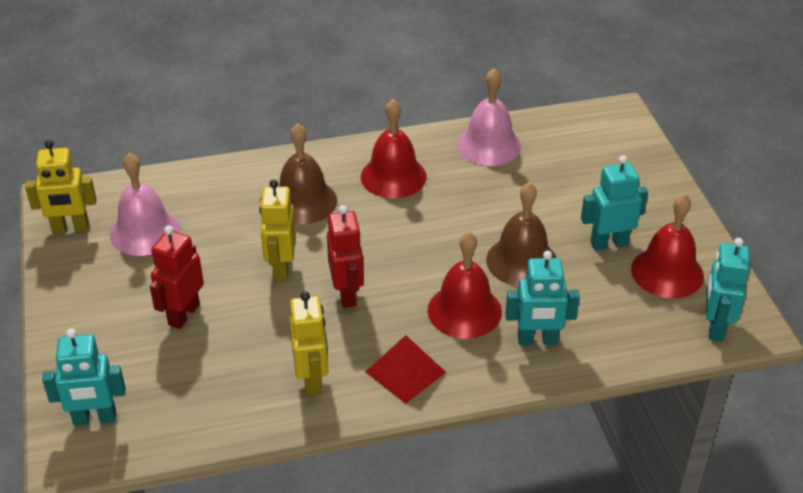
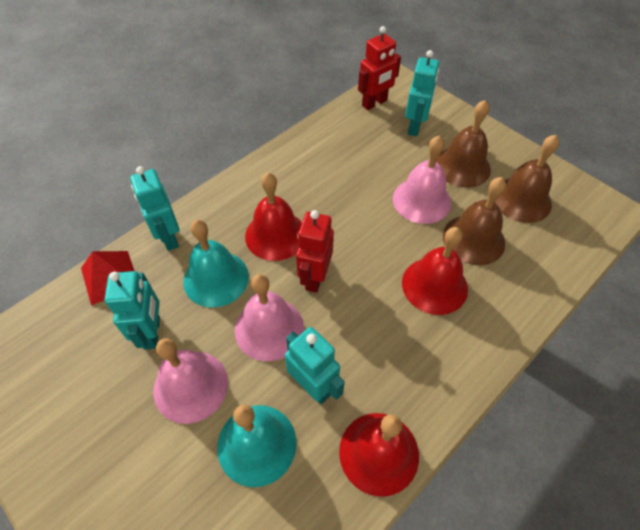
brown bell: [279,123,337,224] [486,182,556,286] = 2 -> [436,100,491,188] [443,177,506,265] [495,135,559,223] = 3
pink bell: [110,153,180,256] [457,68,521,166] = 2 -> [154,338,228,424] [234,274,304,361] [393,136,451,224] = 3
turquoise bell: none = 0 -> [183,220,249,308] [217,405,296,487] = 2
yellow robot: [25,140,96,233] [259,179,296,281] [290,291,329,397] = 3 -> none = 0

